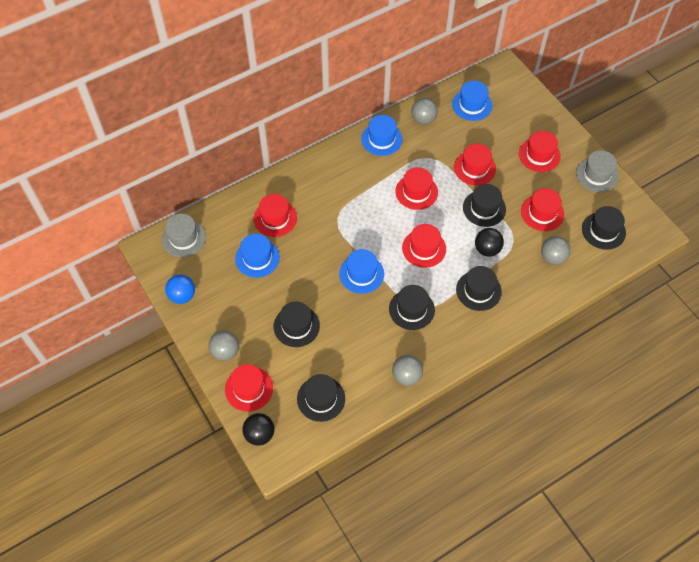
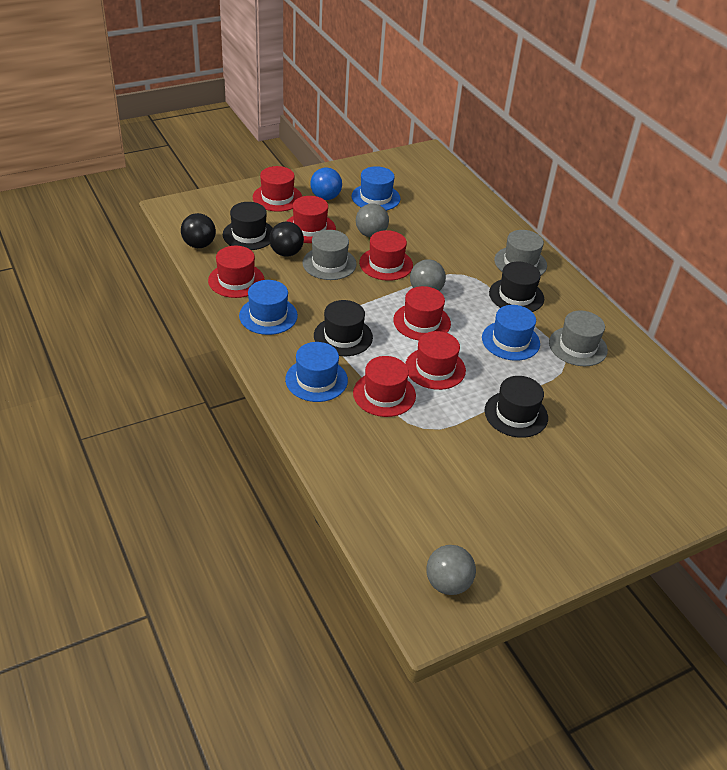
black hat: [274,302,320,347] [297,374,345,422] [389,285,435,330] [456,266,502,311] [463,184,506,227] [582,206,626,250] = 6 -> [223,202,273,250] [314,300,373,356] [485,376,548,438] [489,262,544,312] = 4
grey ball: [209,330,239,361] [392,355,423,386] [411,98,438,125] [541,236,571,265] = 4 -> [356,204,389,237] [410,259,446,291] [426,545,476,595] = 3
grey hat: [162,214,206,257] [576,150,619,192] = 2 -> [302,230,357,280] [494,230,547,275] [549,310,608,366] = 3

